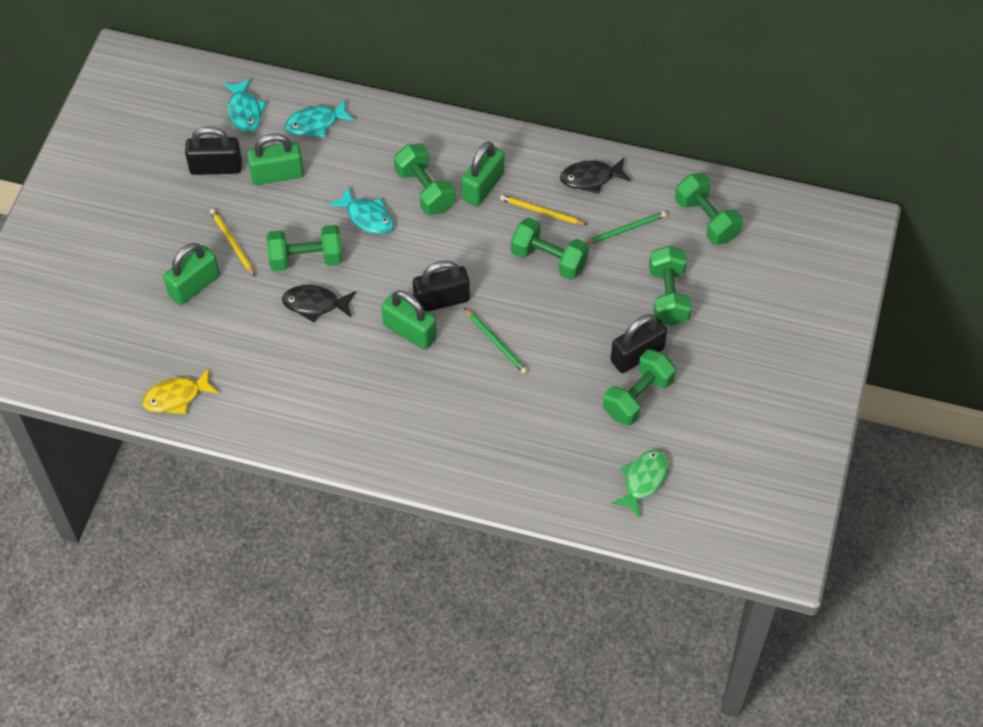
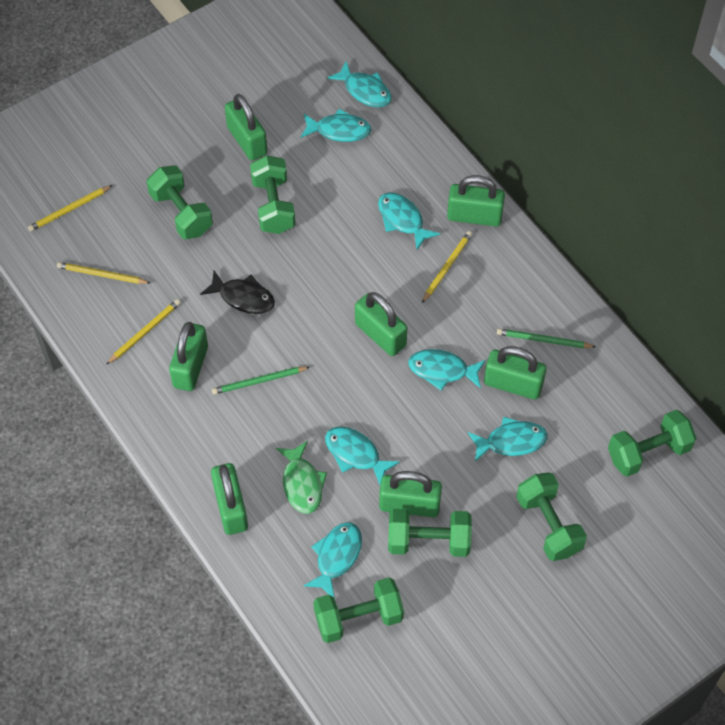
black fish: [282,285,356,322] [560,158,631,194] = 2 -> [200,271,275,314] = 1
black padlock: [185,126,242,175] [413,260,470,312] [611,314,667,373] = 3 -> none = 0
green padlock: [163,243,220,305] [247,133,304,185] [382,290,437,350] [461,141,504,206] = 4 -> [169,322,208,391] [211,463,248,535] [225,94,267,160] [355,292,407,356] [379,471,442,517] [447,175,505,226] [484,346,547,400] = 7
turquoise fish: [223,78,266,132] [285,99,354,137] [328,186,394,235] = 3 -> [300,109,371,142] [303,522,362,600] [325,427,400,485] [327,61,391,107] [378,193,440,250] [408,349,486,391] [468,417,548,462] = 7
yellow fish: [142,368,219,414] = 1 -> none = 0
yellow pencil: [210,209,255,277] [500,194,588,225] = 2 -> [28,185,113,232] [57,262,150,284] [106,299,180,365] [422,231,472,303] = 4

